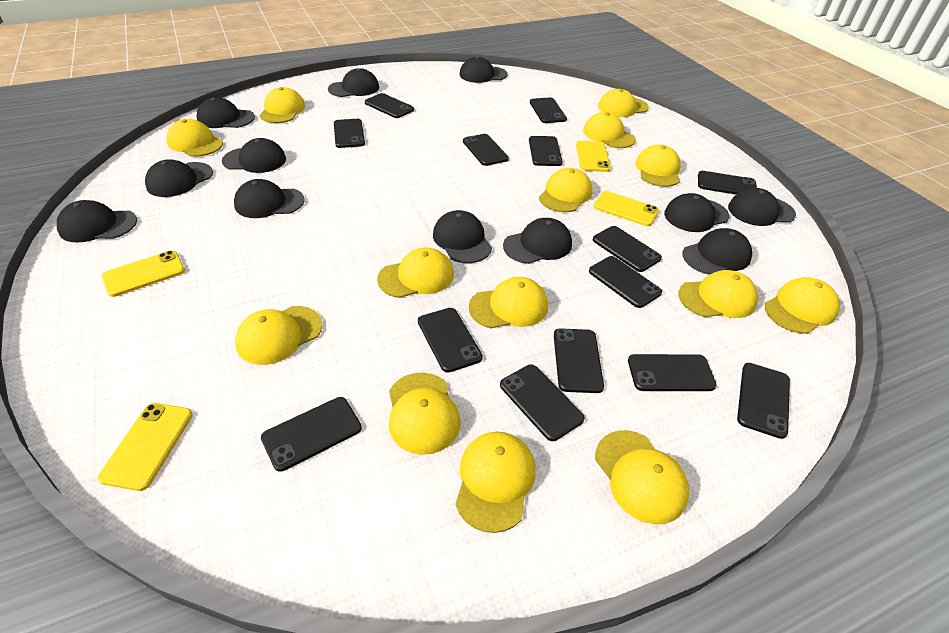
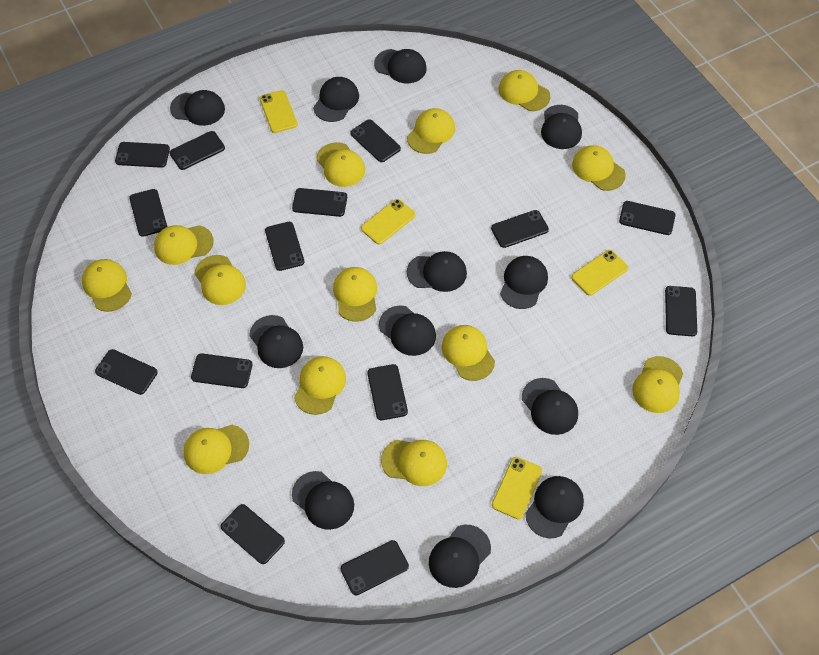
yellow cap: [166,119,223,157] [235,306,323,365] [259,87,305,123] [377,248,454,298] [389,373,461,455] [455,432,535,533] [469,277,548,329] [539,168,592,212] [583,112,636,148] [595,430,689,524] [598,89,649,117] [635,144,681,187] [679,270,758,318] [765,277,840,334] = 14 -> [82,259,132,312] [154,225,214,265] [184,425,249,474] [194,255,246,305] [294,356,346,415] [317,142,365,187] [333,267,377,322] [381,440,447,486] [407,108,455,154] [442,325,495,381] [499,70,550,111] [572,145,626,191] [632,356,683,413] = 13

